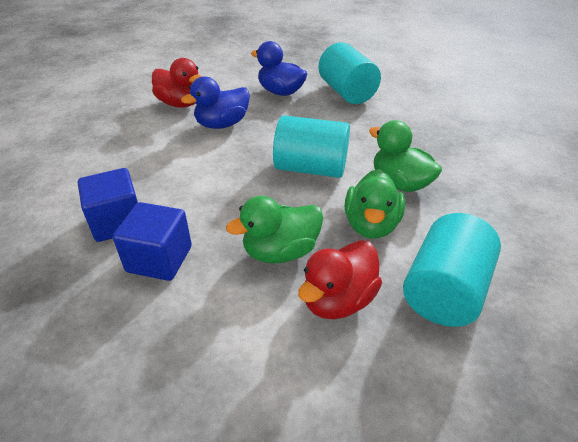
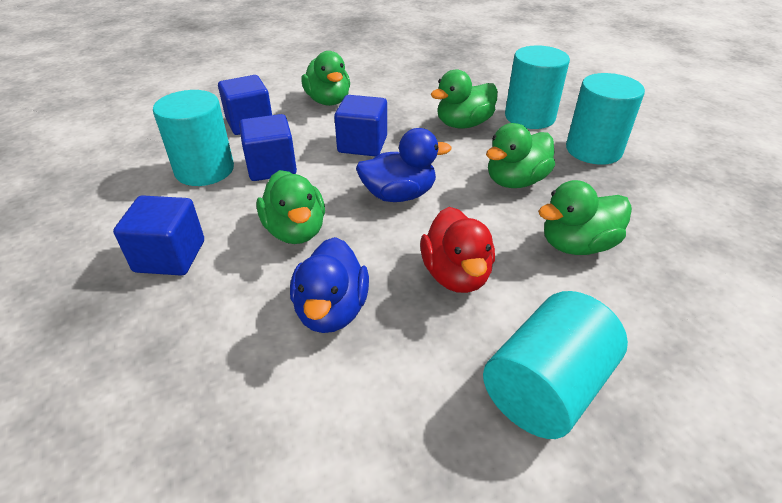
blue cube: [78,168,138,242] [113,202,192,281] = 2 -> [113,195,204,276] [218,75,272,135] [239,114,297,181] [334,95,387,157] = 4
green duck: [226,196,323,263] [345,169,405,239] [369,120,442,192] = 3 -> [256,170,325,244] [301,51,350,106] [430,69,498,129] [486,123,555,188] [538,180,632,255] = 5
red duck: [152,58,202,108] [298,240,382,319] = 2 -> [420,207,495,293] = 1
turquoise cylinder: [273,115,350,178] [319,42,381,104] [403,213,501,327] = 3 -> [153,90,234,186] [483,291,628,439] [505,45,570,129] [566,73,645,165] = 4

